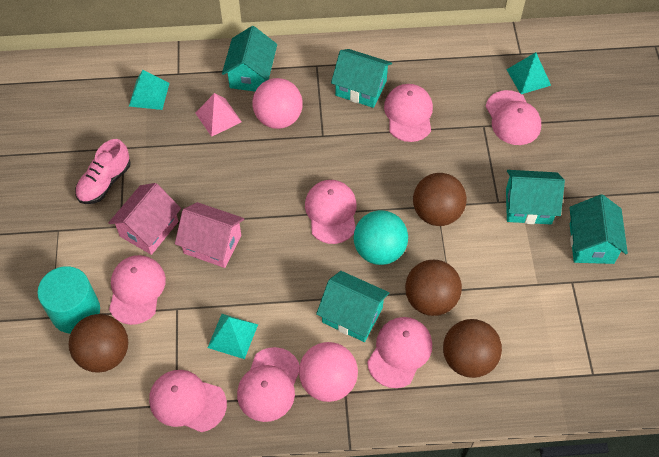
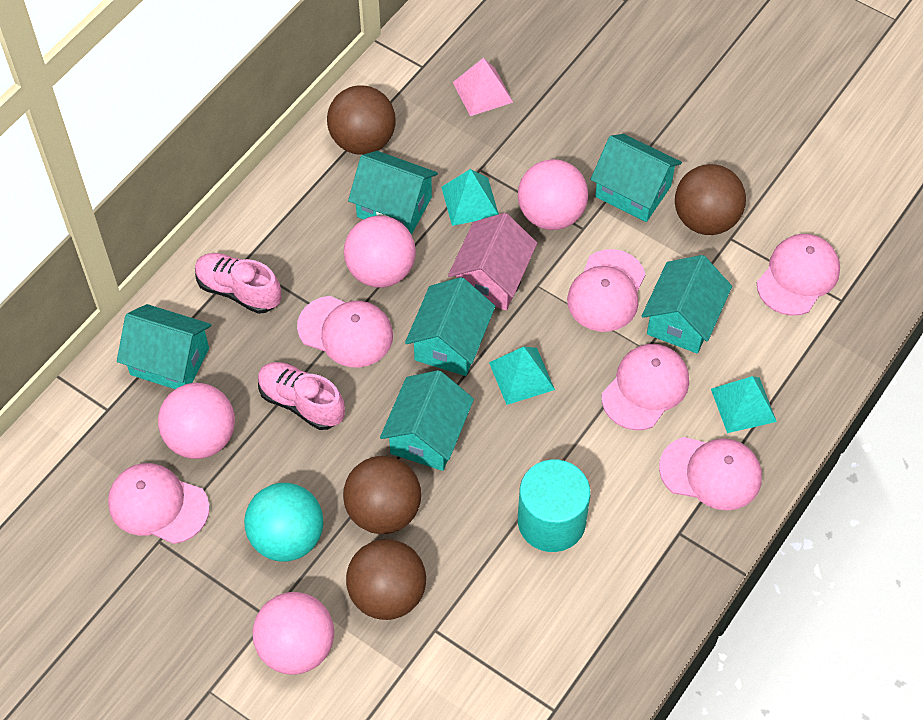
pink ball: [253,78,303,129] [299,342,358,402] = 2 -> [158,383,235,459] [253,592,334,675] [344,216,416,288] [518,159,588,230] = 4
pink cap: [109,255,166,325] [149,370,227,432] [237,347,300,422] [305,180,357,244] [367,317,432,388] [384,84,433,142] [485,90,541,145] = 7 -> [108,463,210,544] [297,296,393,367] [567,249,646,332] [602,344,689,430] [659,437,762,511] [757,234,840,316] = 6
pink house: [108,183,181,255] [175,202,244,268] = 2 -> [448,213,537,310] = 1
pink shoe: [75,139,130,204] = 1 -> [195,253,281,314] [258,362,345,430] = 2
turquoise house: [222,26,277,92] [316,271,389,342] [331,49,392,108] [506,170,565,224] [570,194,628,264] = 5 -> [117,304,211,389] [348,151,438,235] [380,370,474,471] [405,277,495,376] [590,134,682,222] [642,255,732,353] = 6

